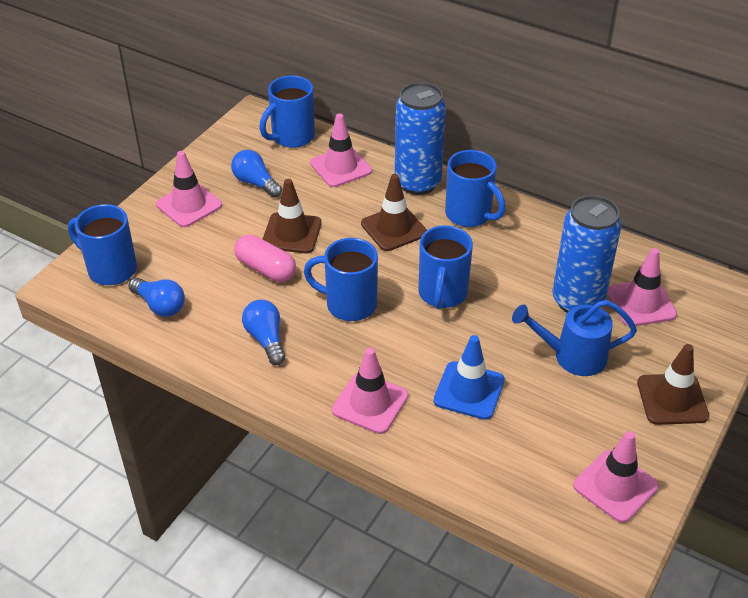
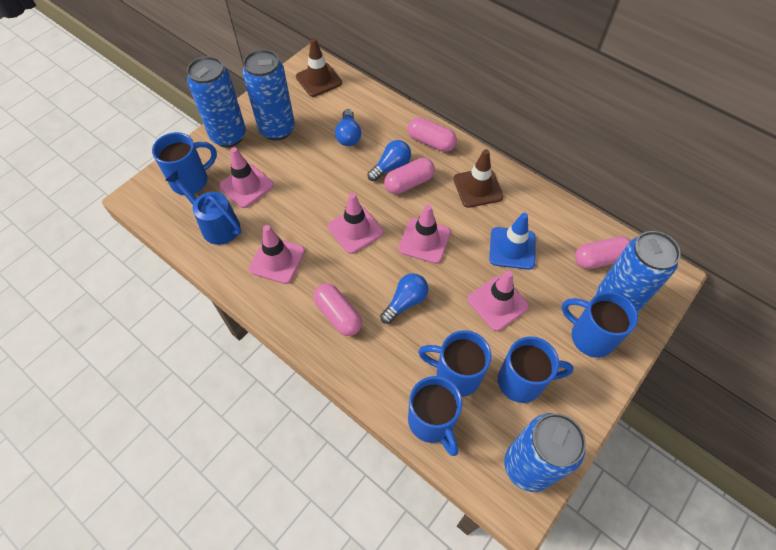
blue can: [395,82,446,195] [552,195,622,313] = 2 -> [187,56,246,147] [242,50,295,141] [504,413,586,492] [596,231,681,313] = 4
brown traffic cone: [263,179,321,253] [361,174,427,251] [637,344,709,425] = 3 -> [296,38,342,97] [453,149,504,208] = 2
pink capsule: [234,234,296,282] = 1 -> [313,283,362,336] [384,158,435,194] [408,117,457,152] [575,236,631,269] = 4

